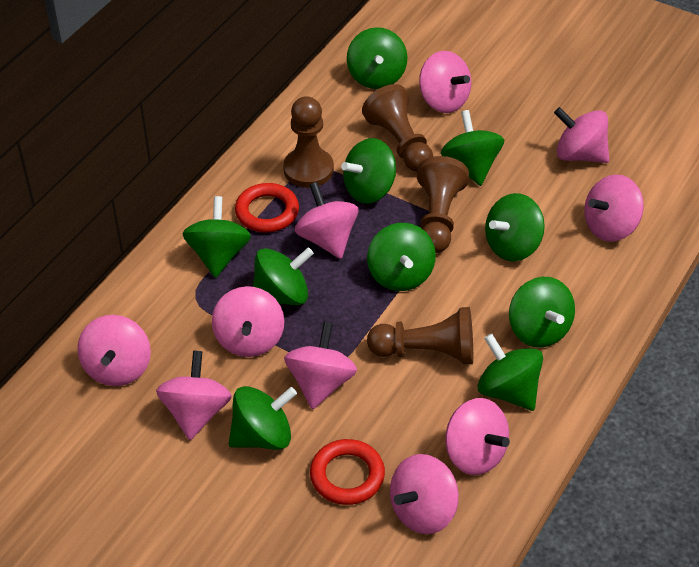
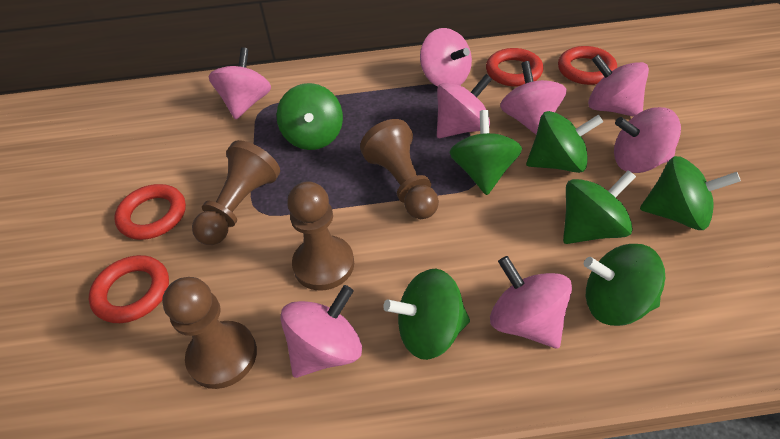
green spinning top: [182,196,251,278] [229,386,297,450] [253,247,314,305] [341,138,396,204] [347,27,407,89] [367,223,436,291] [441,110,504,186] [478,334,543,411] [485,193,545,262] [509,277,575,348] = 10 -> [276,83,343,150] [383,269,470,360] [449,110,522,195] [526,111,603,173] [563,170,636,244] [584,244,665,326] [640,156,741,230] = 7
pink spinning top: [77,315,151,386] [156,350,232,440] [212,286,284,357] [284,322,357,409] [295,182,358,259] [390,454,459,534] [419,51,472,113] [445,398,510,475] [554,107,609,163] [584,174,644,242] = 10 -> [209,47,271,120] [281,285,362,378] [420,28,472,87] [437,74,492,138] [490,256,572,349] [500,61,567,135] [588,54,649,117] [614,107,681,173] = 8
red ring: [235,183,299,232] [310,439,385,505] = 2 -> [89,255,169,323] [114,184,186,240] [486,48,543,87] [558,46,617,85] = 4

